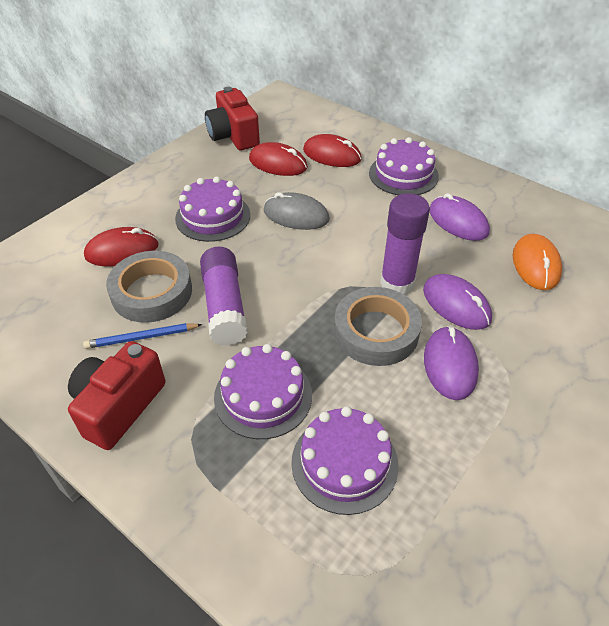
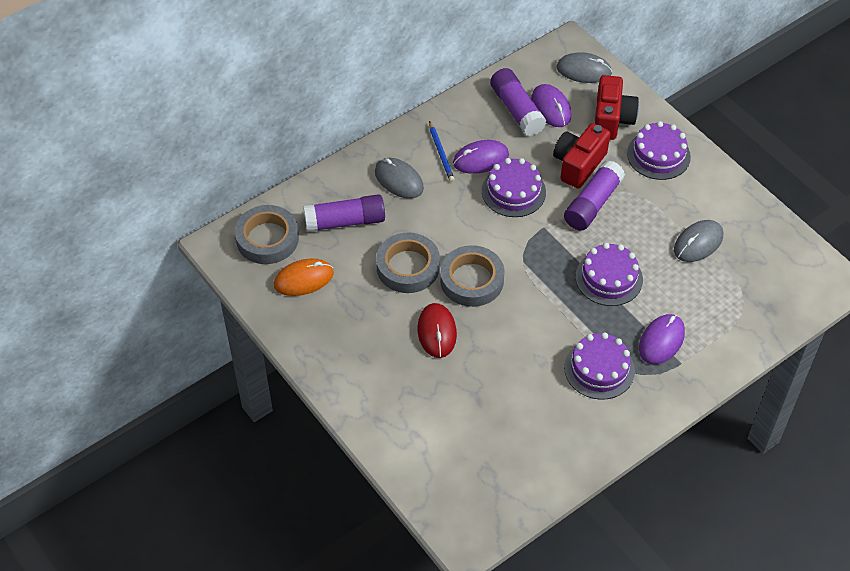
grey mouse: [264,192,330,230] = 1 -> [375,158,424,199] [556,52,612,83] [674,220,723,262] = 3
grey tape: [106,251,192,323] [334,287,422,366] = 2 -> [235,205,299,264] [376,233,440,293] [440,245,505,307] = 3
purple glue stick: [200,247,248,346] [380,193,430,295] = 2 -> [303,194,385,232] [490,68,547,136] [564,160,625,231] = 3
red mouse: [84,227,159,267] [249,142,308,176] [303,134,362,167] = 3 -> [417,303,457,358] = 1

